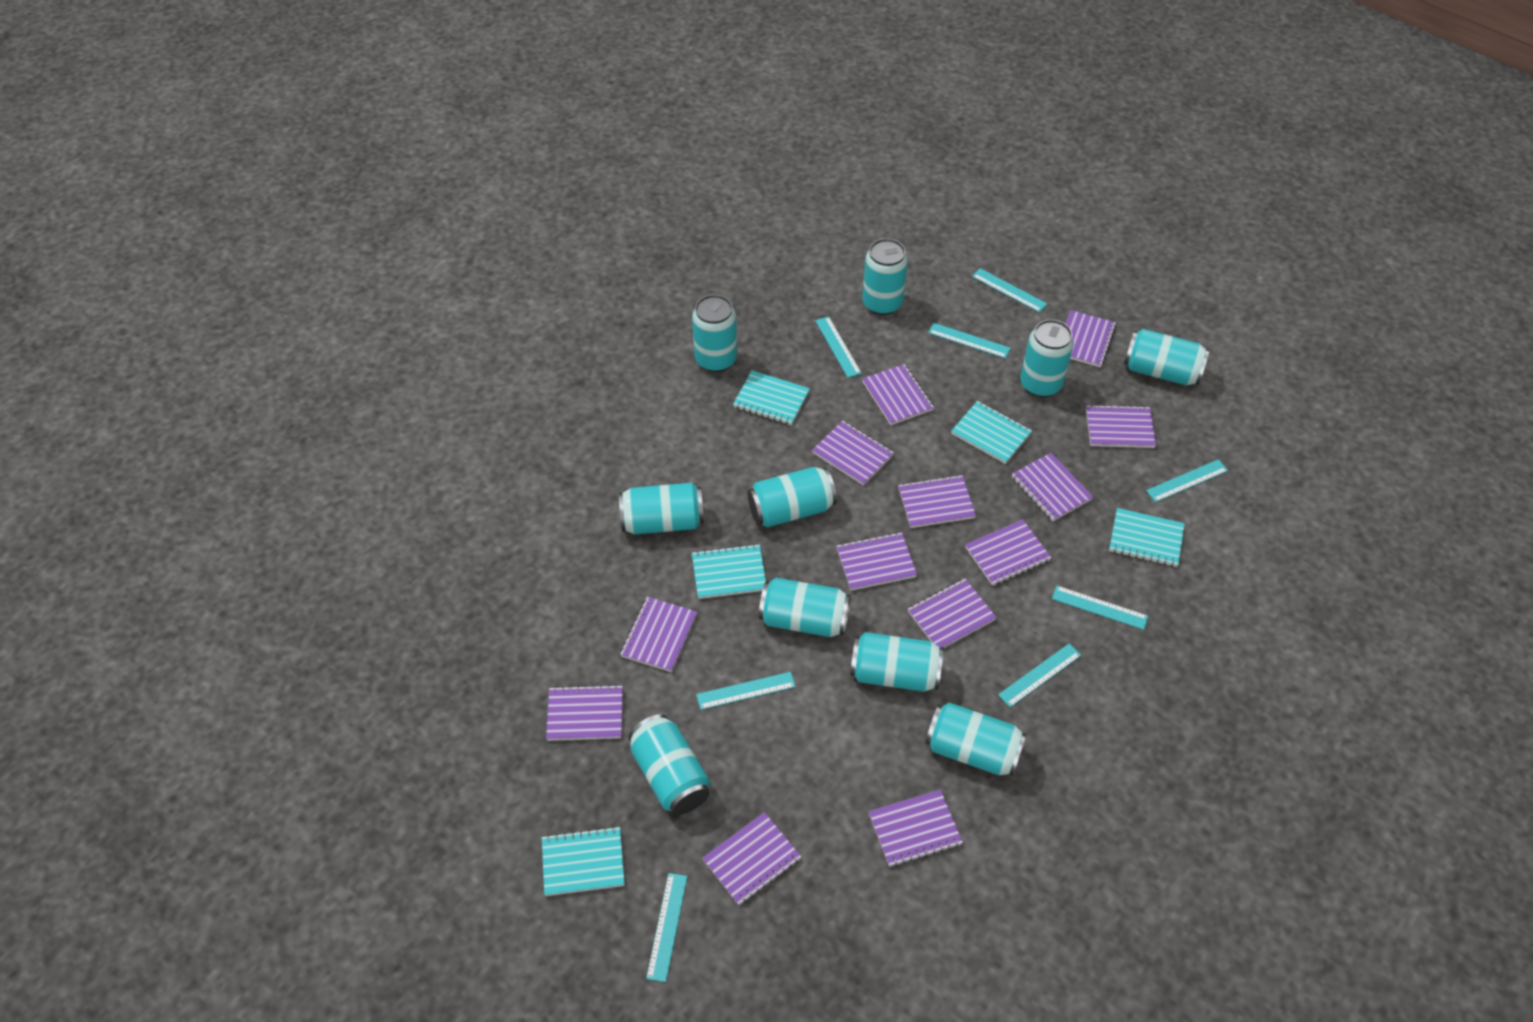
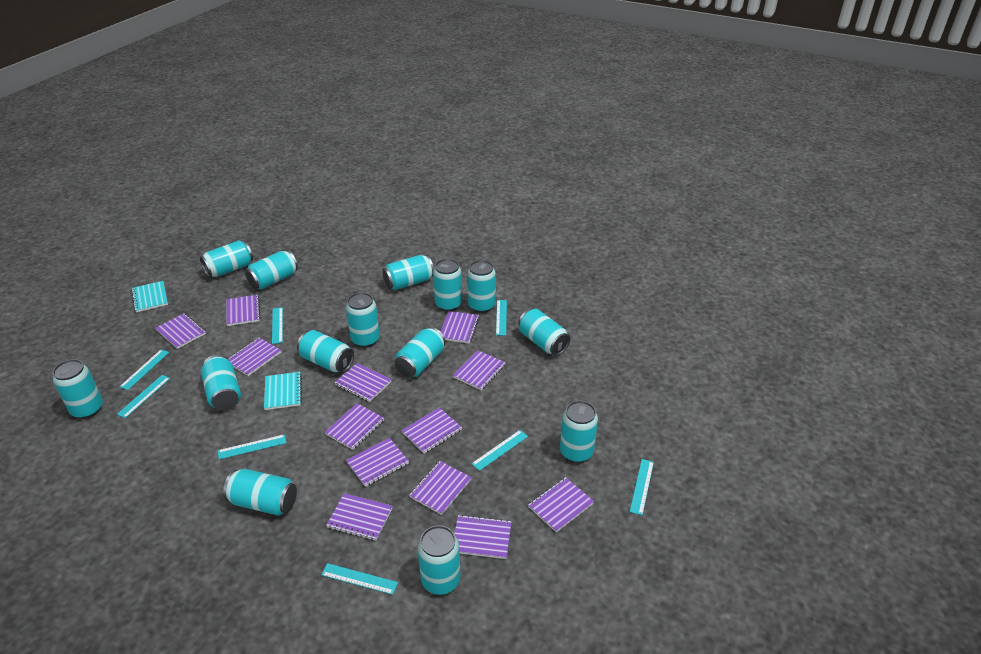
turquoise can: [619,483,704,534] [628,714,710,815] [692,295,737,372] [748,467,837,527] [759,578,851,637] [850,632,944,692] [862,238,908,315] [925,703,1027,776] [1020,319,1074,397] [1124,329,1210,385] = 10 -> [52,359,103,419] [200,240,253,278] [201,355,241,410] [223,469,297,516] [245,250,298,290] [297,330,354,373] [346,292,380,348] [382,255,434,290] [395,327,446,378] [418,525,461,595] [433,259,462,311] [467,260,496,313] [518,309,570,356] [560,401,598,463] = 14
turquoise notebook: [542,826,625,896] [692,544,766,599] [733,371,810,425] [951,401,1032,464] [1109,508,1185,567] = 5 -> [131,281,168,312] [264,372,302,410] = 2

